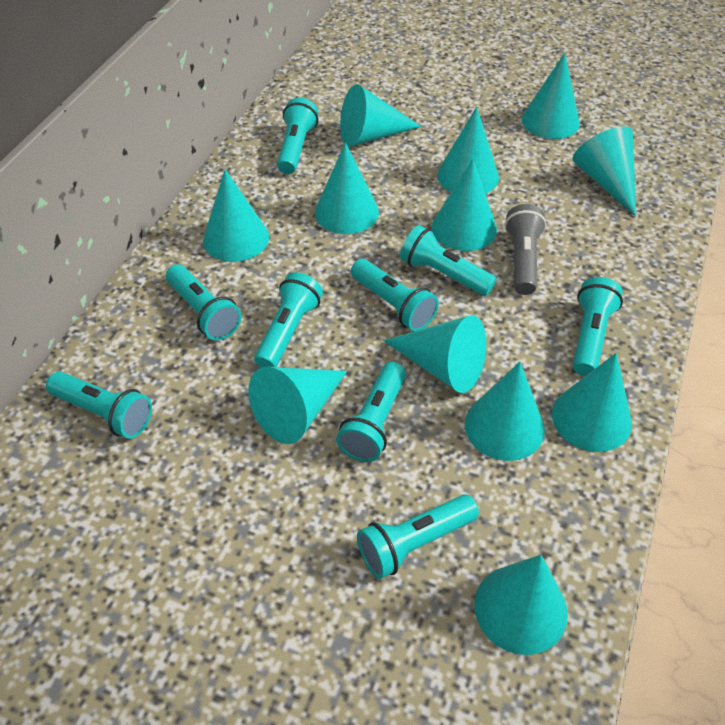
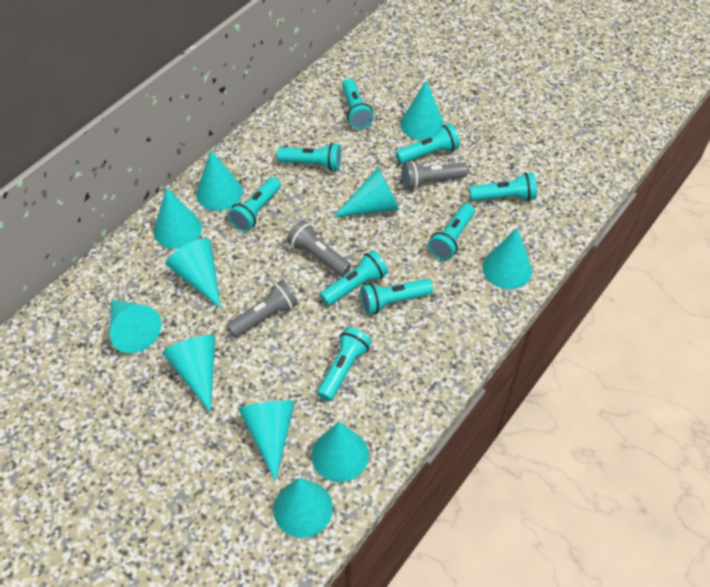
grey flashlight: [505,204,546,295] = 1 -> [227,280,298,338] [287,220,351,276] [402,161,468,190] = 3
turquoise cone: [203,169,269,262] [248,367,347,444] [315,143,379,234] [340,84,421,146] [383,315,486,393] [432,159,497,251] [437,107,499,194] [465,362,545,461] [475,555,568,655] [522,53,580,139] [552,353,632,452] [573,126,636,217] = 12 -> [110,299,162,353] [154,188,202,249] [162,335,215,412] [165,238,221,308] [196,150,243,211] [238,400,295,481] [274,478,333,538] [312,422,369,482] [334,167,400,217] [401,80,444,140] [482,228,532,289] = 11

